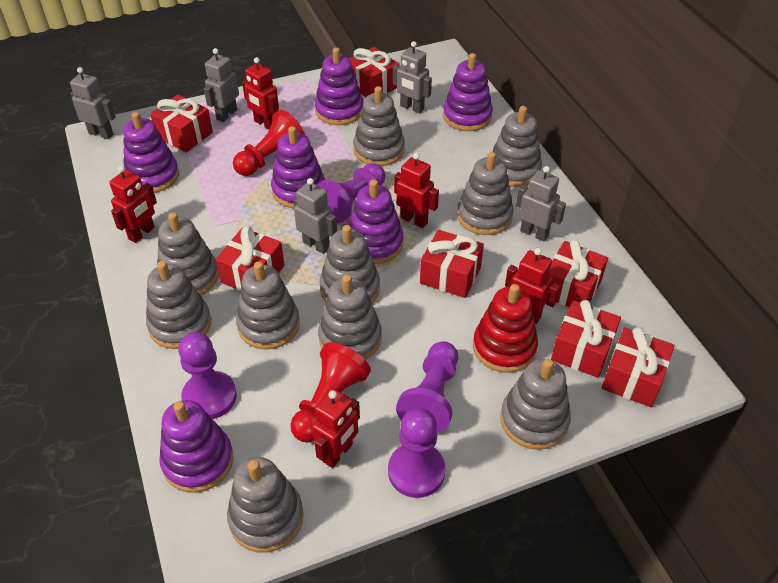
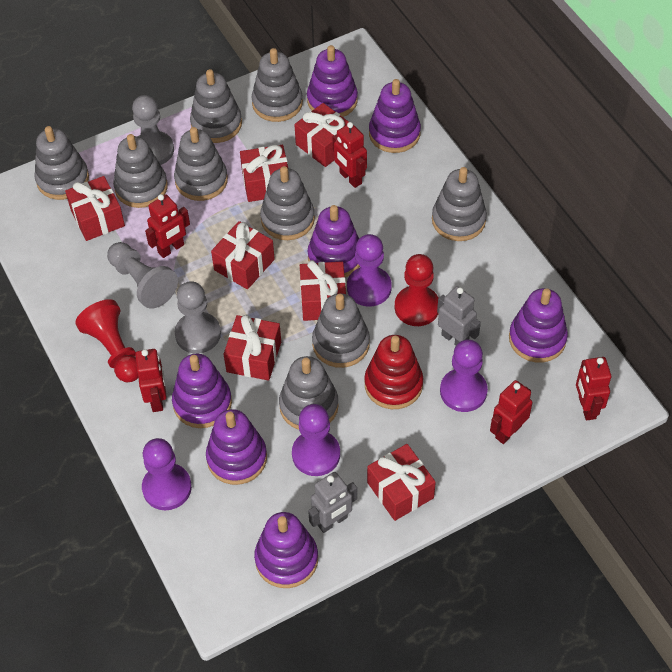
grey pawn: none = 0 -> [107,242,178,309] [132,95,174,165] [175,281,221,354] = 3
grey robot: [70,67,116,139] [204,48,239,122] [293,178,337,254] [393,41,432,113] [516,166,566,241] = 5 -> [308,472,357,533] [437,286,481,346] = 2
grey stacking toy: [146,261,211,349] [157,213,219,295] [227,457,304,553] [236,261,300,349] [318,275,382,360] [319,225,380,303] [353,86,405,166] [457,152,513,235] [492,106,542,187] [501,359,571,450] = 10 -> [34,126,89,200] [113,134,168,208] [174,127,228,201] [190,69,242,143] [252,48,303,122] [260,166,315,240] [279,356,339,430] [312,293,370,368] [432,167,487,241] = 9
purple stacking toy: [123,112,179,193] [159,400,234,493] [271,126,325,208] [315,47,363,125] [349,179,404,264] [443,53,493,131] = 6 -> [172,354,232,428] [206,409,267,485] [254,512,318,588] [307,45,358,117] [308,205,360,277] [369,79,421,153] [509,288,568,363] = 7

